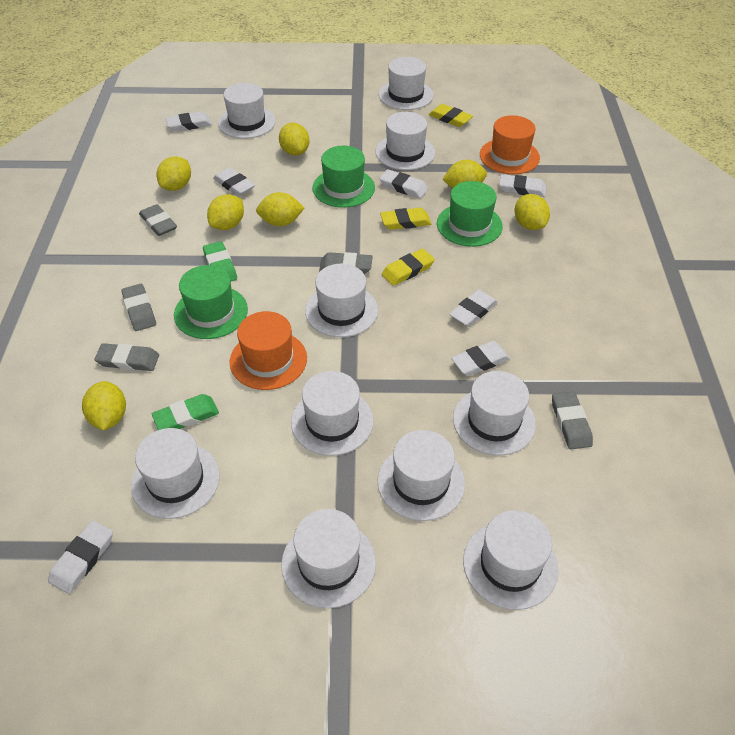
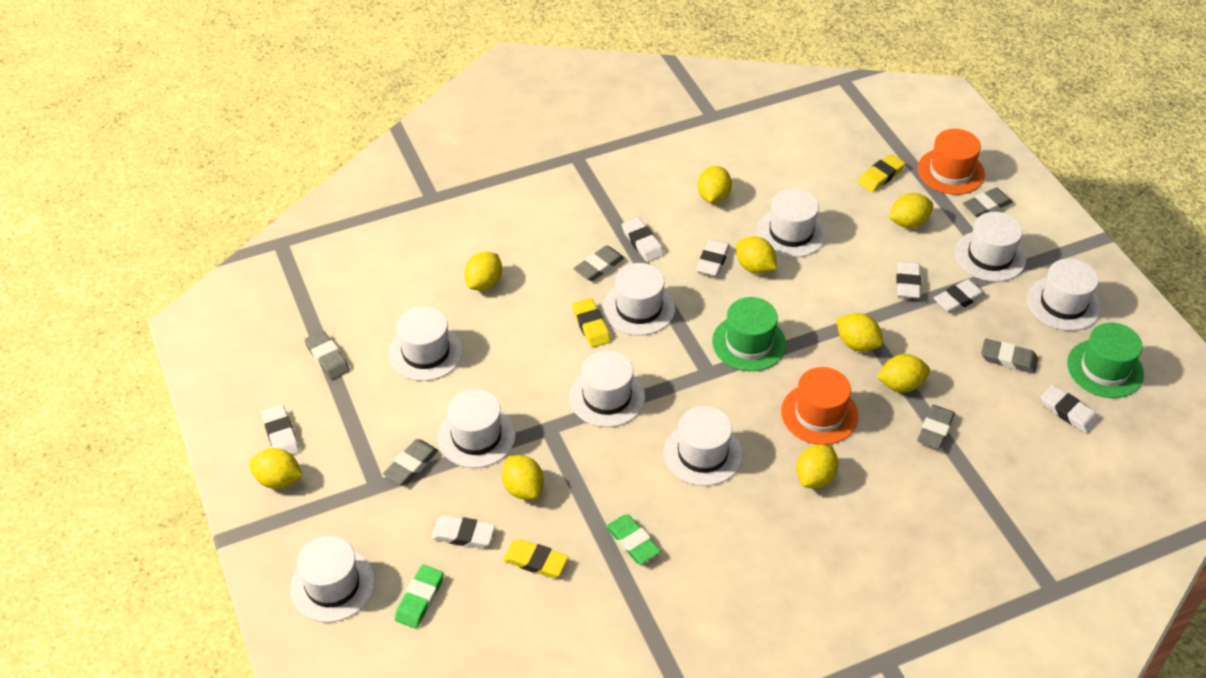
green hat: [174,265,248,339] [312,146,375,208] [437,181,503,247] = 3 -> [712,297,786,371] [1067,323,1144,398] = 2
grey eraser: [95,343,159,371] [121,284,156,331] [139,204,177,236] [319,252,373,274] [552,392,593,449] = 5 -> [304,330,350,380] [383,439,438,485] [574,245,625,281] [917,405,955,449] [963,187,1012,218] [981,339,1038,374] = 6
white hat: [131,428,220,519] [218,83,276,139] [281,509,376,608] [291,371,374,456] [305,264,378,337] [376,112,435,170] [377,430,465,521] [379,57,433,110] [453,371,536,456] [463,510,559,610] = 10 -> [290,536,375,622] [389,306,463,381] [438,389,515,468] [569,350,645,427] [603,263,675,336] [664,406,742,486] [757,189,826,258] [955,212,1026,282] [1027,258,1101,331] = 9
yellow lemon: [82,381,126,431] [157,156,191,191] [207,194,244,230] [256,192,304,226] [279,123,309,156] [443,160,487,188] [514,194,550,230] = 7 -> [249,448,303,489] [464,252,502,291] [502,455,544,500] [698,166,732,203] [736,236,777,274] [796,444,839,488] [836,313,883,352] [877,354,930,392] [889,193,933,228] = 9

